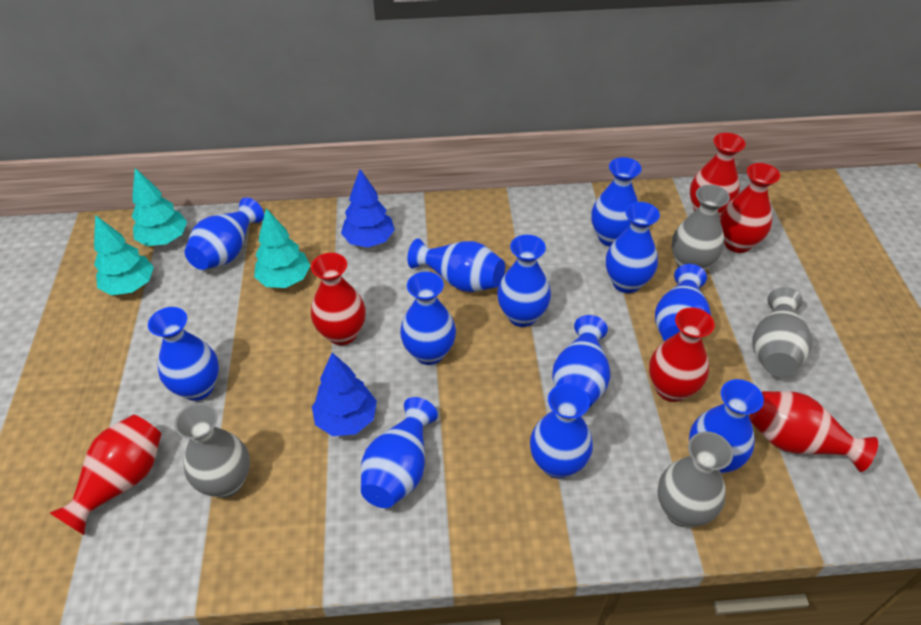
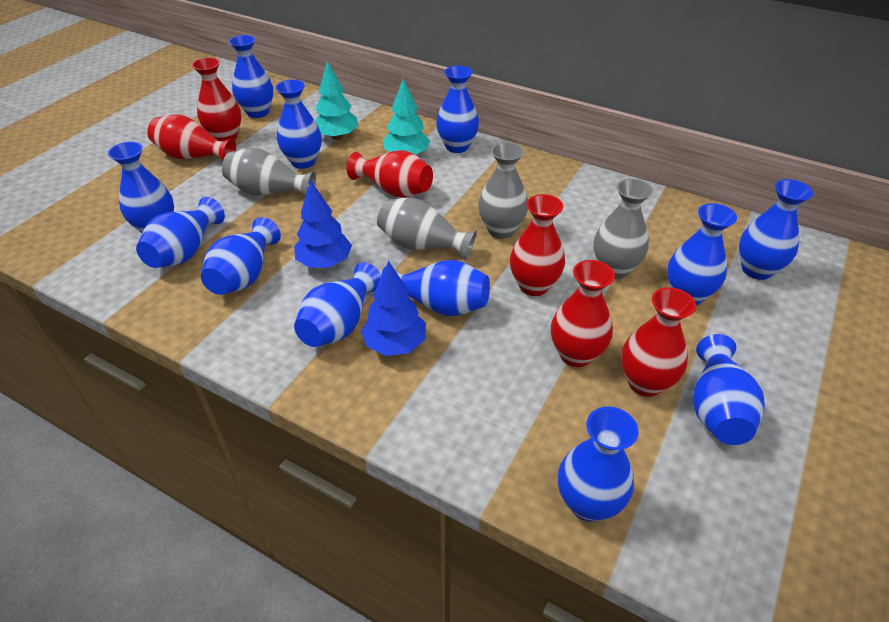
turquoise tree: [94,215,154,295] [132,168,187,246] [254,208,311,288] = 3 -> [315,61,358,140] [383,79,430,154] = 2

